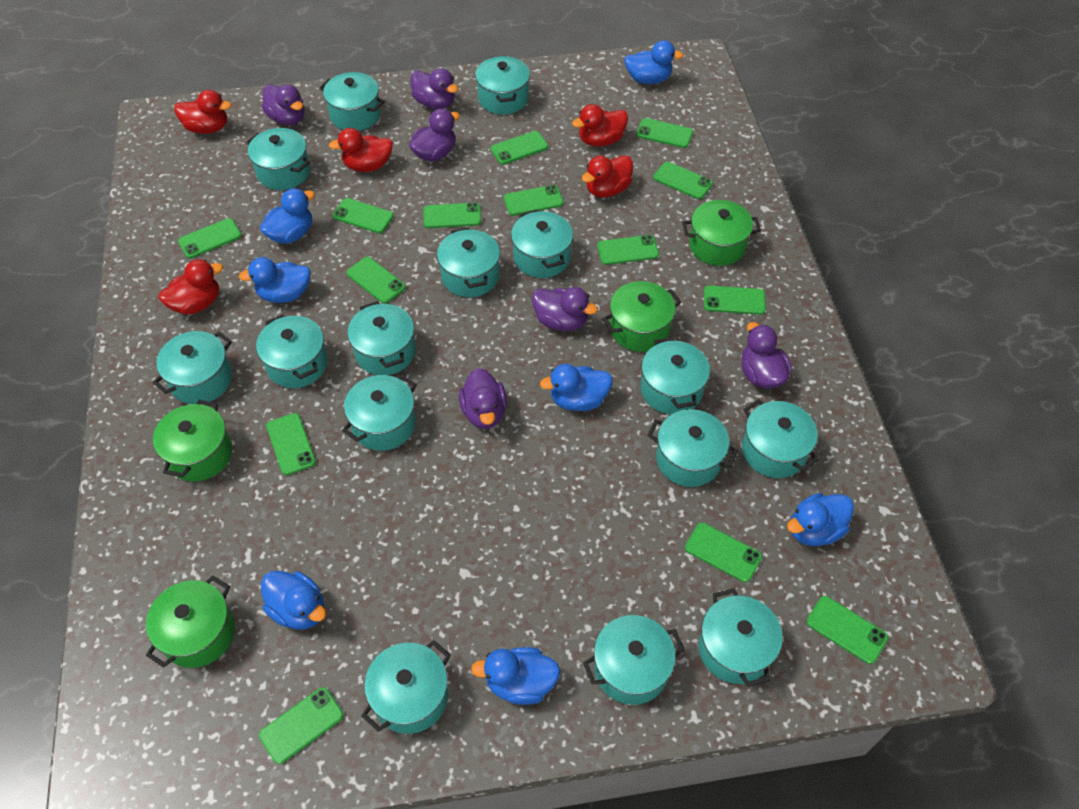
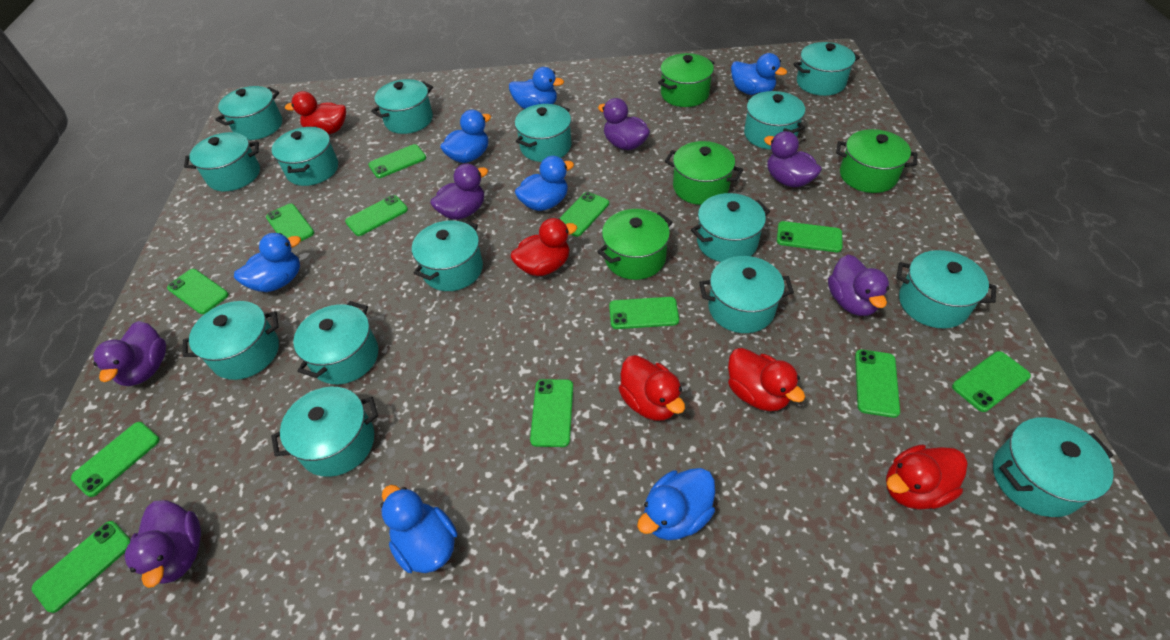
green phone: [178,218,242,258] [259,687,344,764] [266,413,316,475] [332,198,394,233] [347,257,406,304] [423,203,481,228] [491,131,548,165] [504,185,563,216] [597,235,659,265] [636,118,693,148] [653,162,713,199] [685,523,762,583] [704,285,766,315] [806,596,888,664] = 14 -> [31,521,131,613] [71,422,160,497] [167,269,229,314] [266,203,314,242] [345,195,408,236] [368,144,426,178] [530,379,573,447] [559,192,609,237] [609,297,679,329] [777,221,842,252] [855,349,900,418] [952,351,1031,412] = 12

